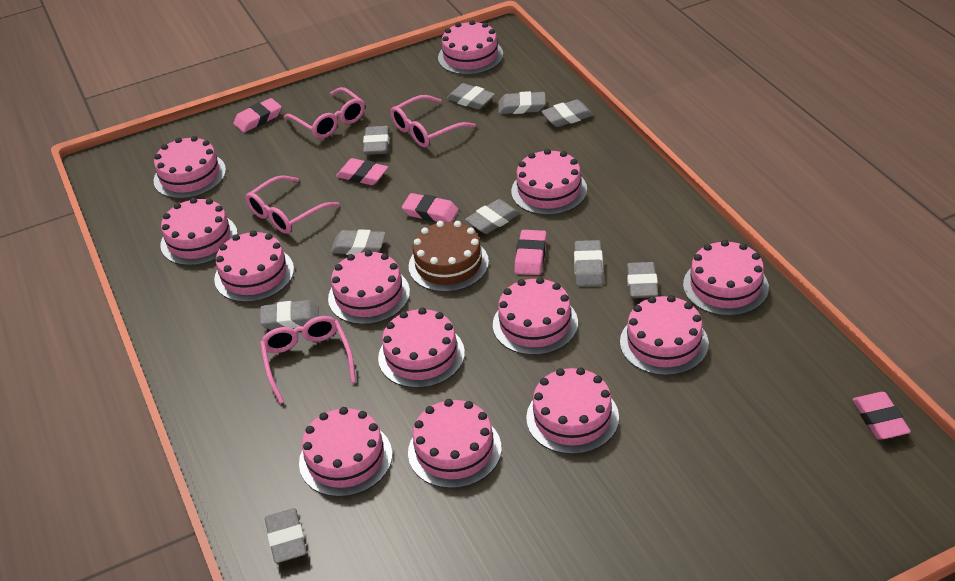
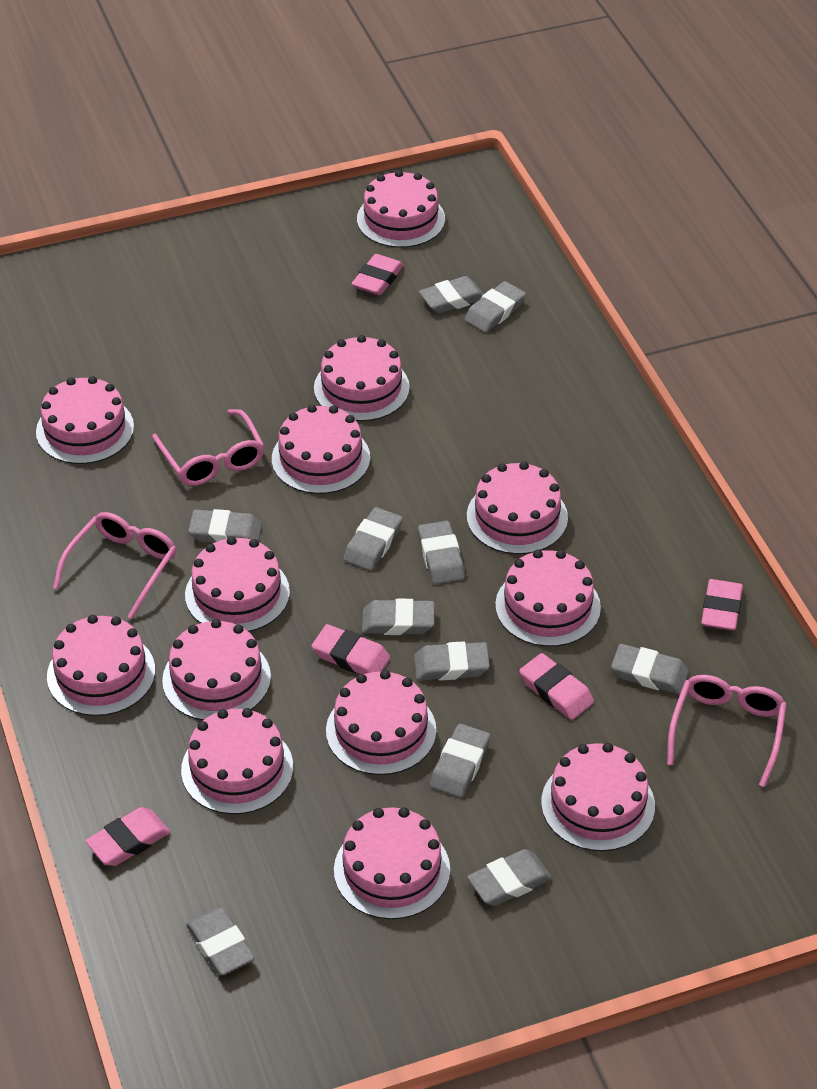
brown cake: [409,221,489,292] = 1 -> none = 0
grey eraser: [260,300,319,330] [265,508,307,563] [331,229,386,255] [363,126,390,155] [447,83,495,110] [465,199,520,234] [498,91,546,114] [541,100,593,127] [574,240,603,286] [627,262,658,298] = 10 -> [186,907,255,975] [188,509,262,543] [343,507,403,571] [362,599,435,635] [414,641,490,680] [418,521,465,584] [419,276,484,313] [430,724,490,798] [464,281,526,333] [467,849,552,906] [611,644,689,694] = 11
pink glasses: [246,175,339,234] [260,316,356,404] [284,87,365,139] [390,95,476,147] = 4 -> [53,512,177,619] [152,409,265,486] [667,675,787,787] = 3

